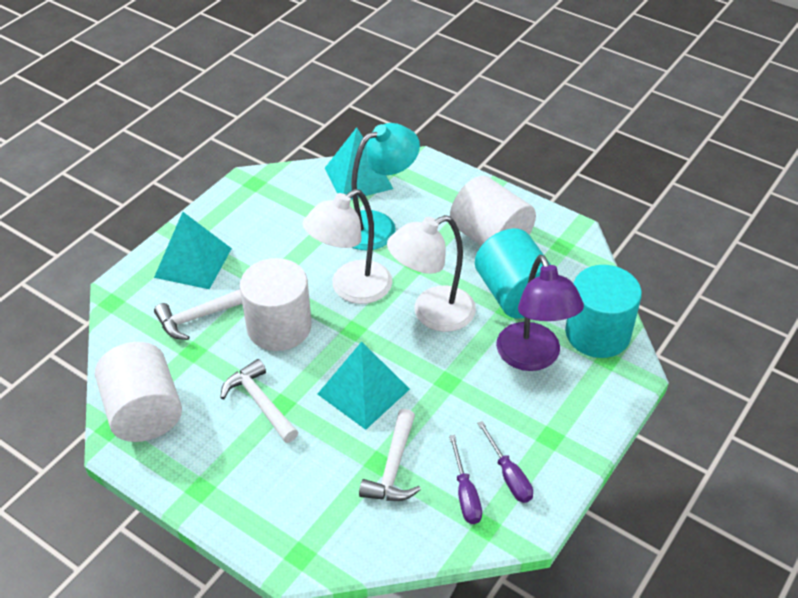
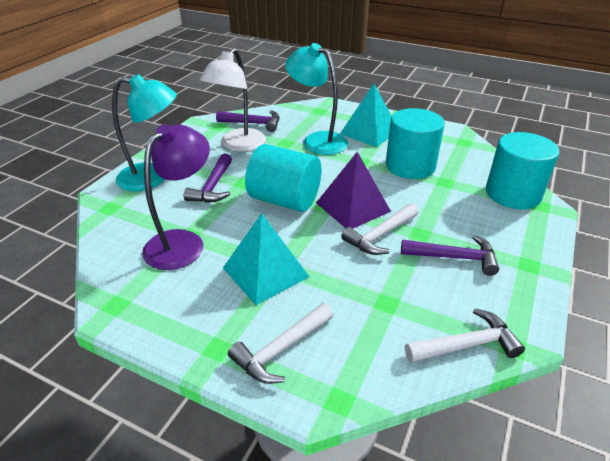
purple hammer: none = 0 -> [184,154,232,203] [216,110,279,132] [401,235,499,276] = 3
purple pyramid: none = 0 -> [316,152,391,229] = 1
purple screwdriver: [449,435,482,524] [477,421,533,503] = 2 -> none = 0
turquoise cylinder: [475,228,551,319] [565,265,642,358] = 2 -> [245,144,321,212] [386,108,445,179] [486,132,559,209] = 3
turquoise lamp: [351,123,420,250] = 1 -> [112,74,177,191] [285,43,348,155] = 2
turquoise pyramid: [154,212,232,289] [318,342,410,430] [325,127,393,200] = 3 -> [223,213,309,305] [340,84,392,147] = 2
white cylinder: [95,342,182,442] [240,258,311,351] [450,176,536,246] = 3 -> none = 0
white lamp: [303,189,392,304] [387,215,476,332] = 2 -> [200,48,266,152] = 1

